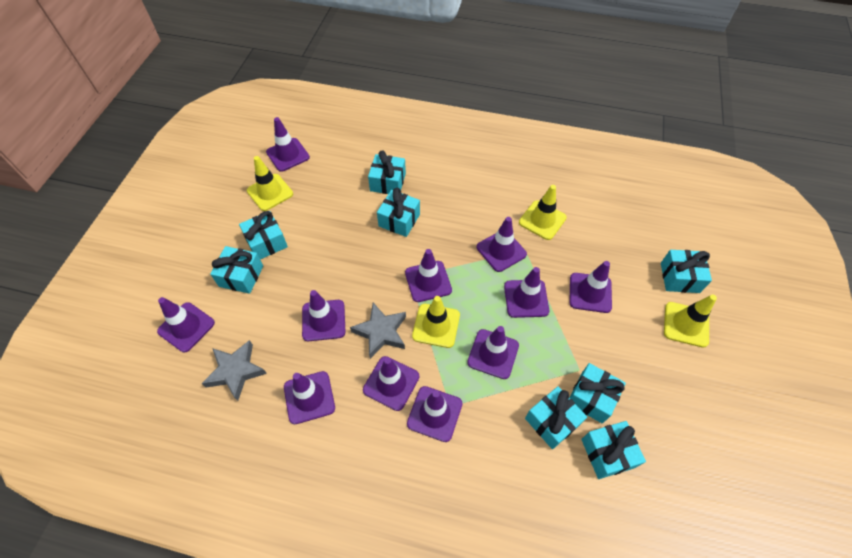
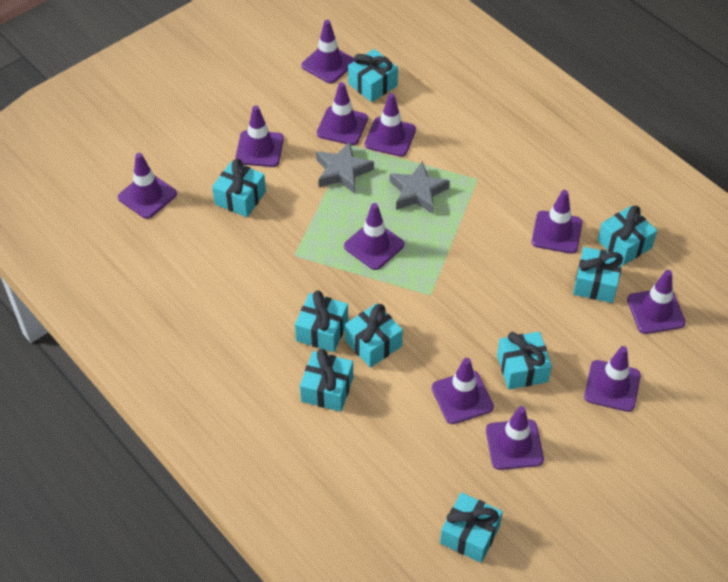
turquoise gift: [210,246,263,294] [239,211,288,259] [368,150,406,194] [377,188,420,237] [525,386,587,449] [569,363,626,424] [581,421,646,479] [661,250,712,293] = 8 -> [212,159,266,217] [295,290,348,352] [300,349,353,412] [345,303,403,368] [348,49,398,102] [440,492,503,563] [497,332,552,389] [573,247,623,303] [598,206,657,265] = 9
yellow traffic cone: [247,156,293,211] [412,296,460,348] [519,185,567,240] [664,294,717,348] = 4 -> none = 0

